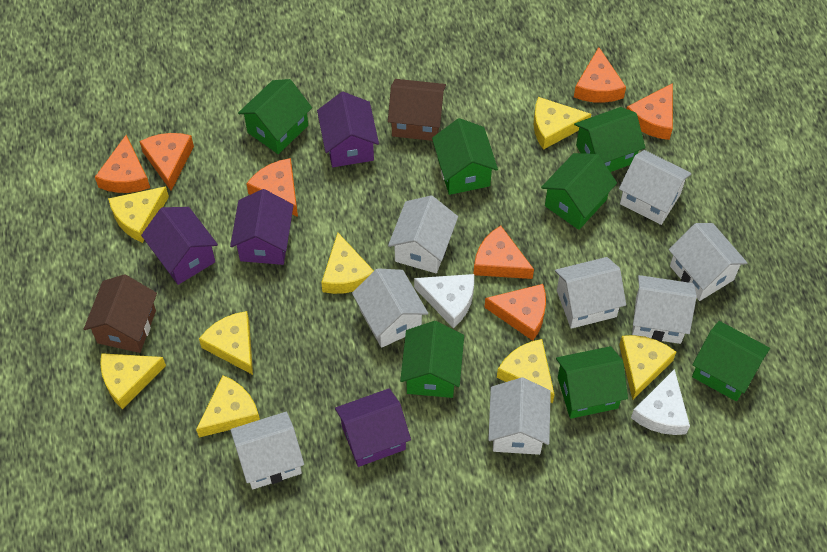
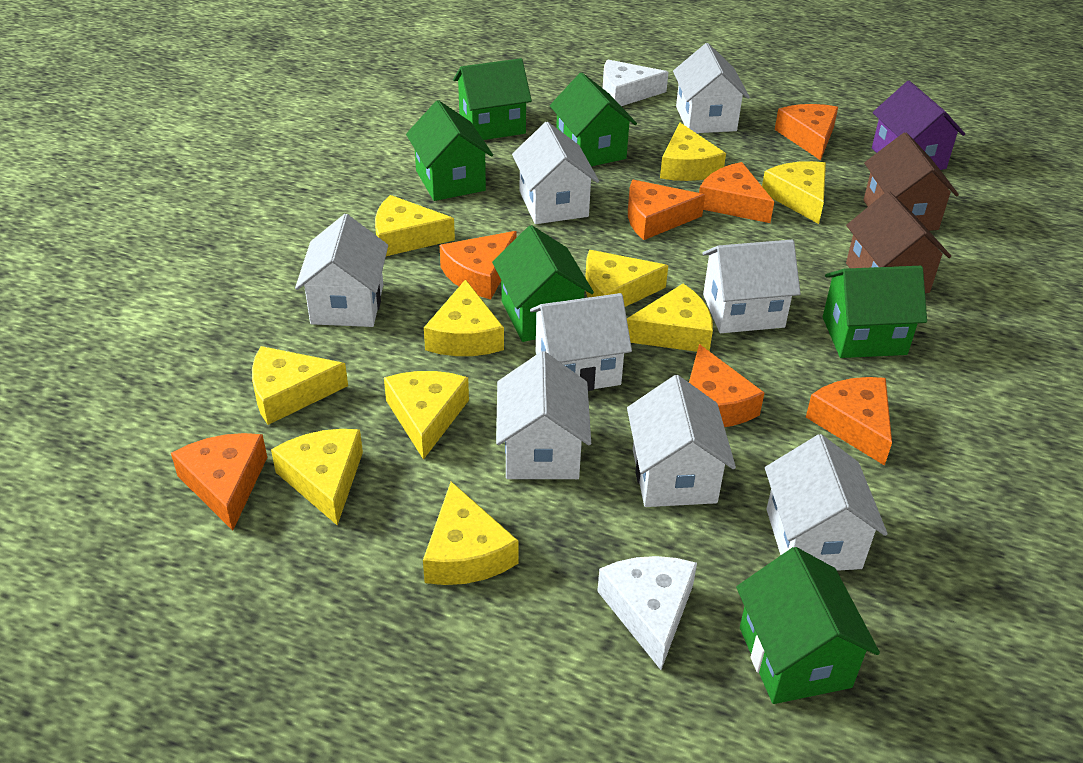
green house: [238,79,312,154] [400,321,464,398] [432,118,498,195] [541,153,617,230] [556,346,628,419] [574,107,645,172] [692,321,770,401] = 7 -> [406,100,493,201] [453,58,532,140] [492,225,594,342] [550,72,637,167] [736,547,880,704] [823,266,927,358] = 6
purple house: [141,207,218,285] [230,189,294,265] [317,92,379,167] [335,388,411,467] = 4 -> [872,81,965,170] = 1
yellow cheese: [100,353,166,409] [108,186,169,243] [196,375,260,437] [199,311,253,375] [321,233,374,294] [497,339,555,403] [534,97,591,150] [619,335,676,400] = 8 -> [252,346,348,425] [271,429,363,525] [375,195,455,256] [384,371,469,460] [423,482,519,585] [424,279,504,356] [585,250,668,307] [627,284,713,352] [660,123,726,181] [762,161,826,224] = 10

